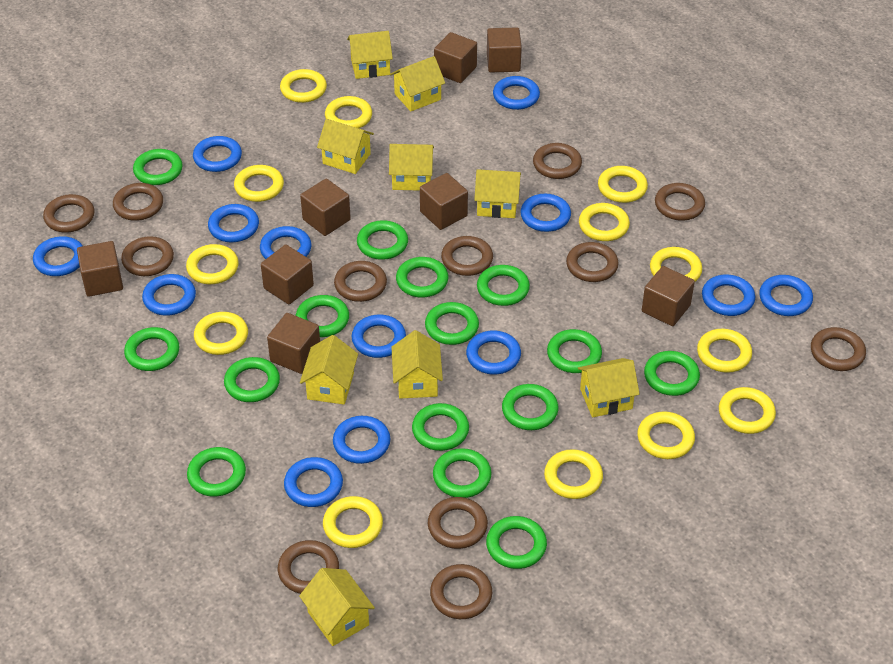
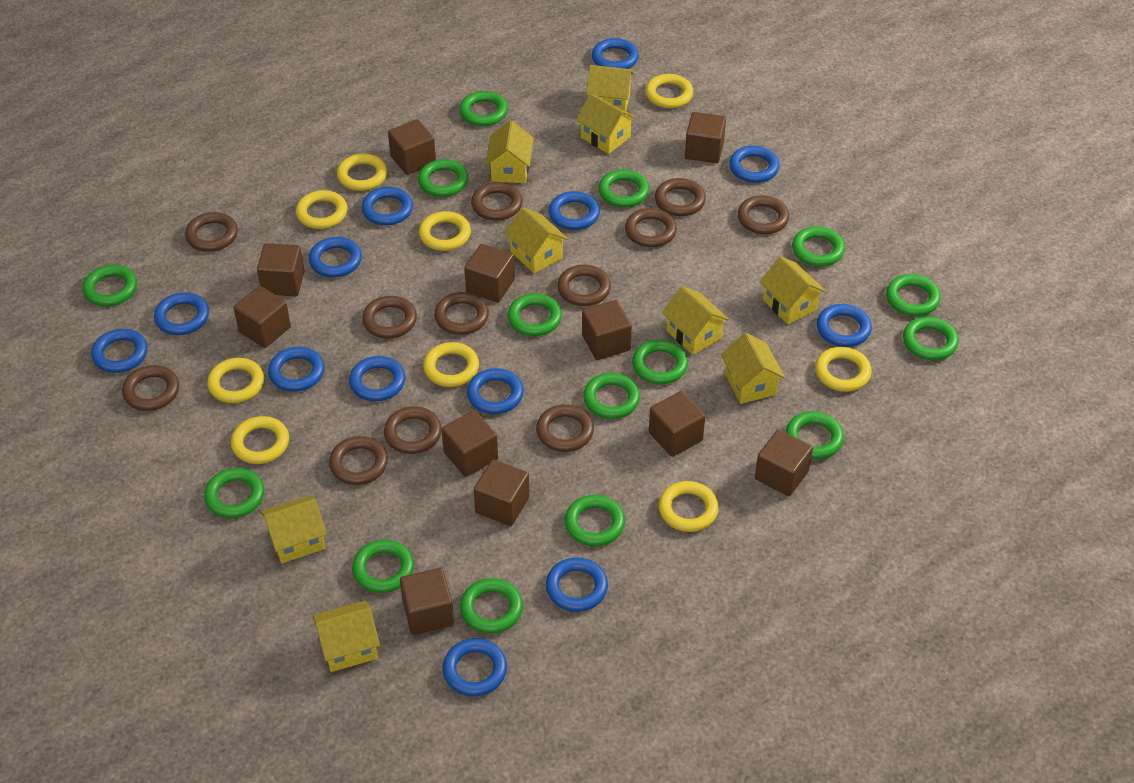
brown cube: [77,241,123,297] [261,244,314,304] [267,313,320,374] [300,178,351,236] [420,173,468,230] [434,32,477,83] [487,27,522,72] [642,266,695,326] = 8 -> [233,286,291,348] [257,243,305,296] [388,119,436,175] [400,568,454,635] [442,410,498,477] [465,244,515,303] [474,460,529,526] [582,300,632,360] [649,391,705,457] [685,112,726,163] [755,429,813,496] = 11
yellow ring: [186,244,239,284] [194,312,248,355] [234,165,284,202] [280,69,327,103] [323,496,383,548] [325,96,372,128] [544,449,603,499] [579,203,630,241] [598,166,648,203] [637,411,695,459] [650,247,702,282] [697,329,752,373] [719,387,776,434] = 13 -> [207,358,264,403] [231,416,289,464] [296,190,347,229] [337,153,387,191] [419,211,471,251] [423,342,479,387] [645,74,693,108] [659,481,719,532] [815,347,872,392] = 9

